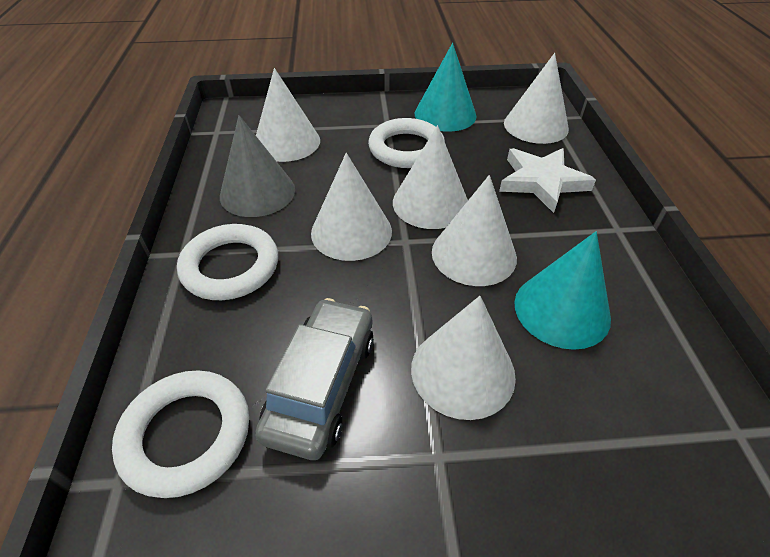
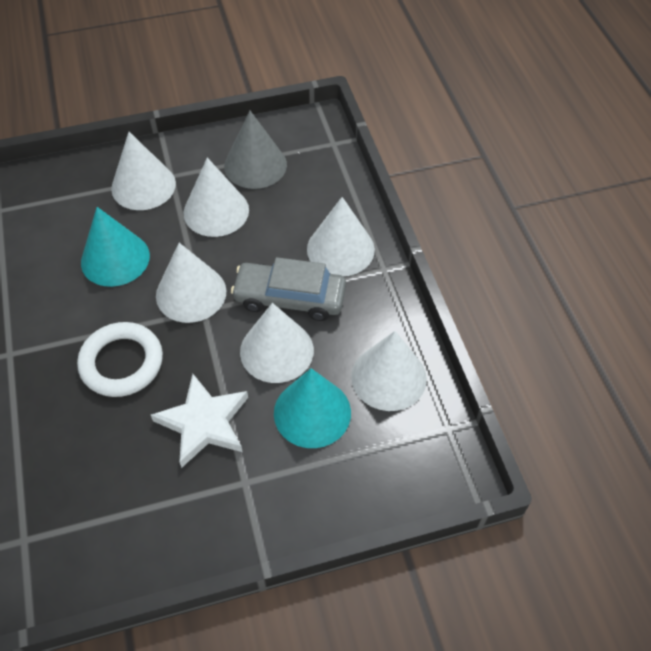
white ring: [112,370,249,498] [177,224,278,300] [368,118,445,168] = 3 -> [77,322,163,397] = 1

